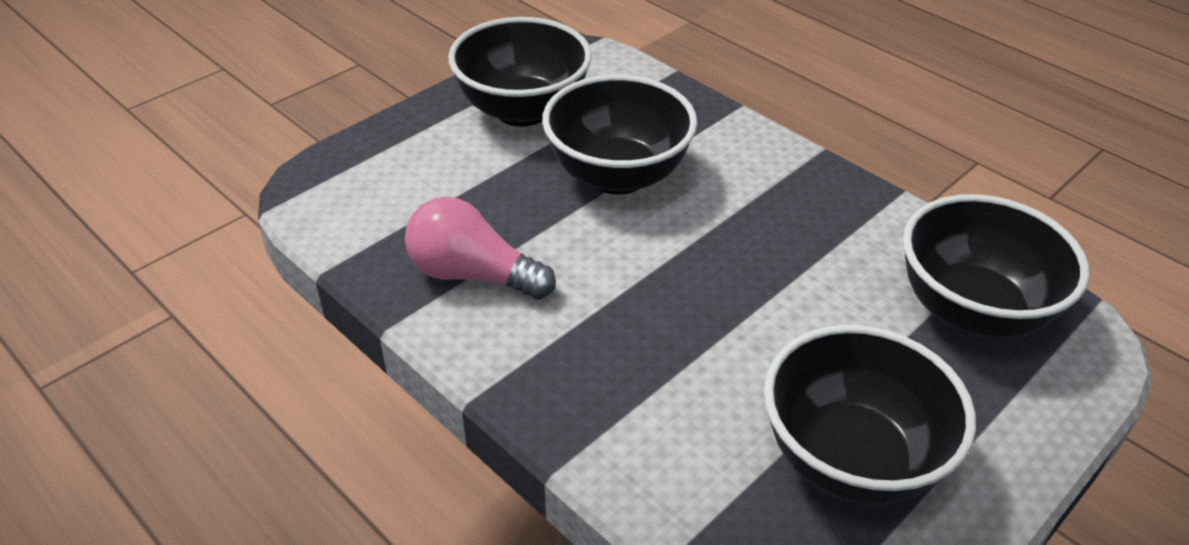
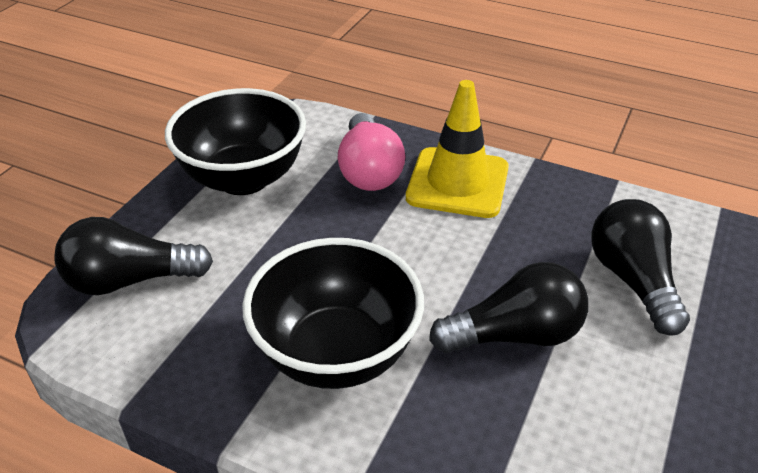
black bowl: [448,17,592,127] [542,75,697,195] [764,325,976,505] [903,194,1089,338] = 4 -> [165,88,306,195] [242,238,424,389] = 2
black light bulb: none = 0 -> [55,217,213,295] [429,262,588,353] [591,199,690,336] = 3
yellow traffic cone: none = 0 -> [406,80,509,218] = 1

